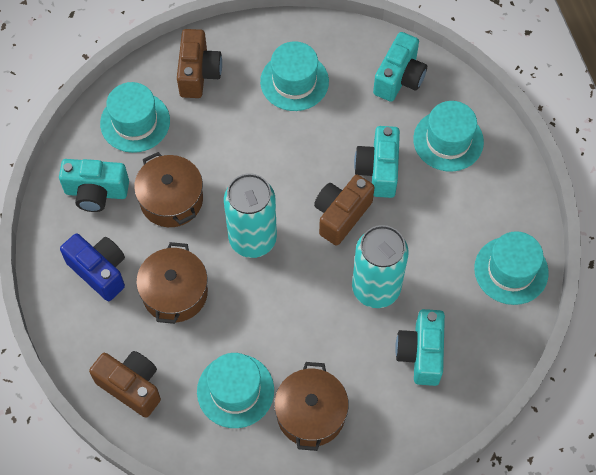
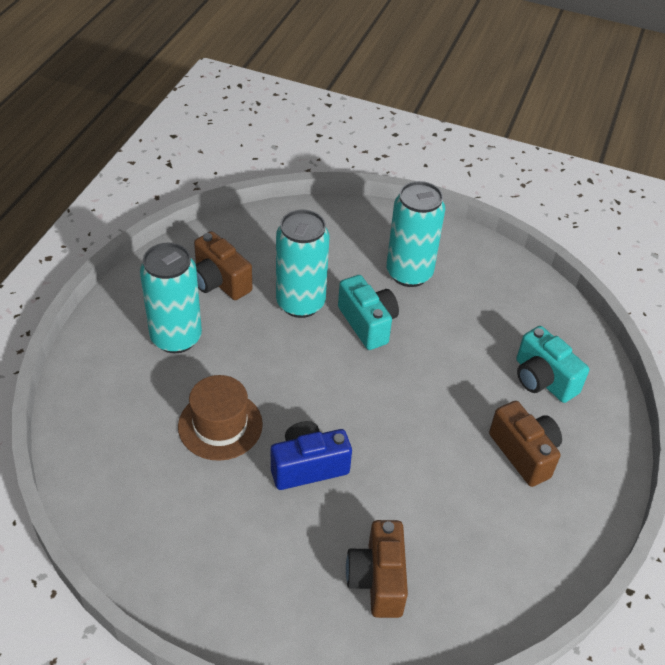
brown hat: none = 0 -> [178,375,263,461] = 1
brown pot: [134,152,203,227] [136,242,208,324] [274,362,349,451] = 3 -> none = 0
turquoise camera: [59,159,129,212] [354,126,400,198] [373,32,427,102] [395,309,445,386] = 4 -> [338,275,399,350] [516,326,589,403] = 2
turquoise can: [224,173,277,258] [352,225,409,308] = 2 -> [140,243,202,353] [276,210,329,318] [387,181,445,287] = 3
turquoise hat: [100,82,170,153] [197,353,274,428] [260,41,329,111] [413,101,484,171] [474,231,549,305] = 5 -> none = 0

